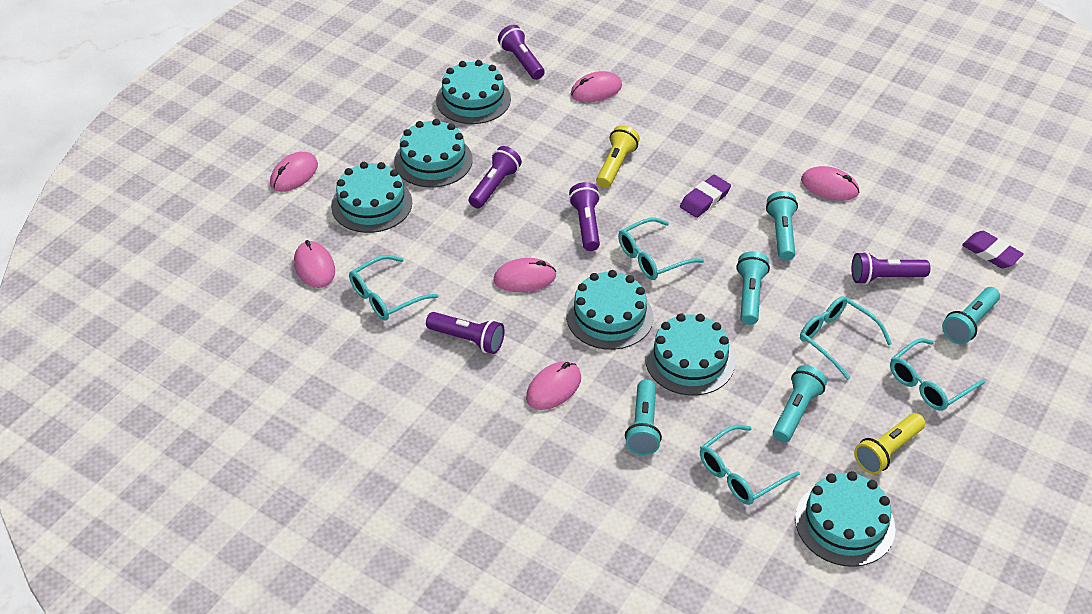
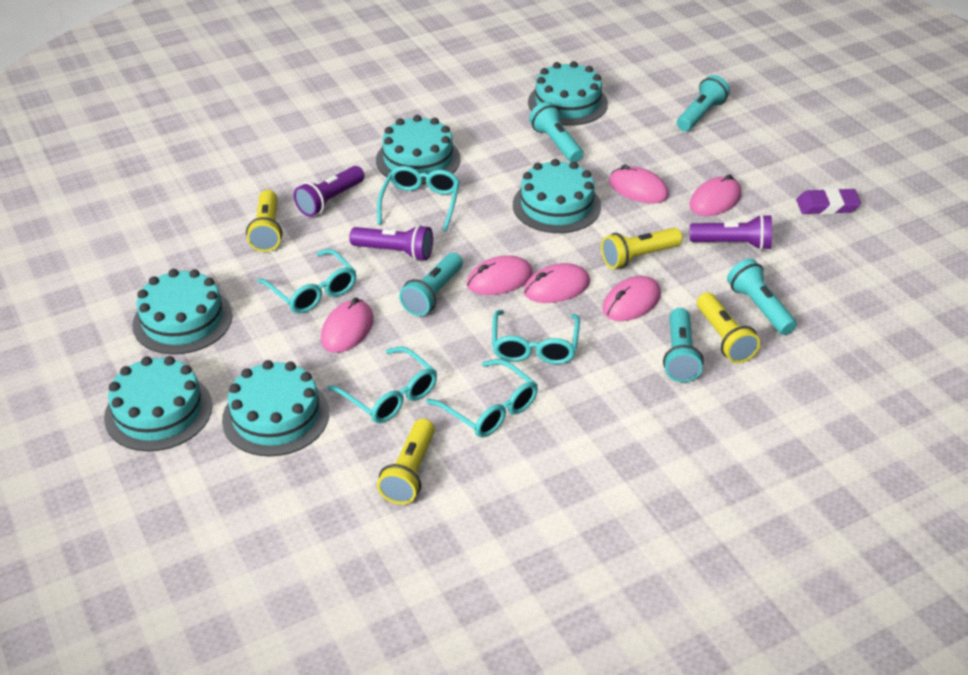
purple eraser: [680,175,731,218] [962,231,1024,269] = 2 -> [796,188,861,215] = 1
purple flashlight: [426,312,505,354] [469,146,522,208] [498,25,545,80] [569,182,600,251] [851,252,930,285] = 5 -> [294,166,365,217] [349,225,433,261] [690,214,772,250] = 3
yellow flashlight: [596,125,640,188] [854,413,925,474] = 2 -> [246,190,282,252] [377,419,435,504] [601,228,682,269] [697,293,760,363] = 4

